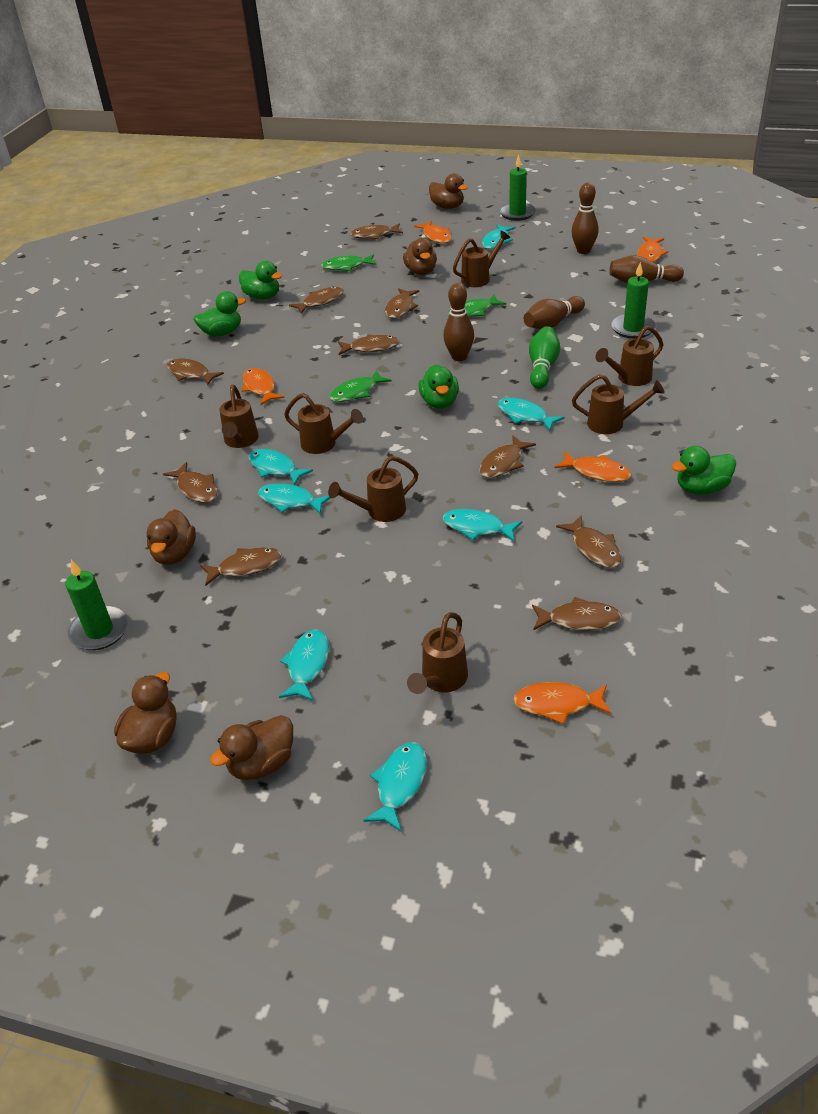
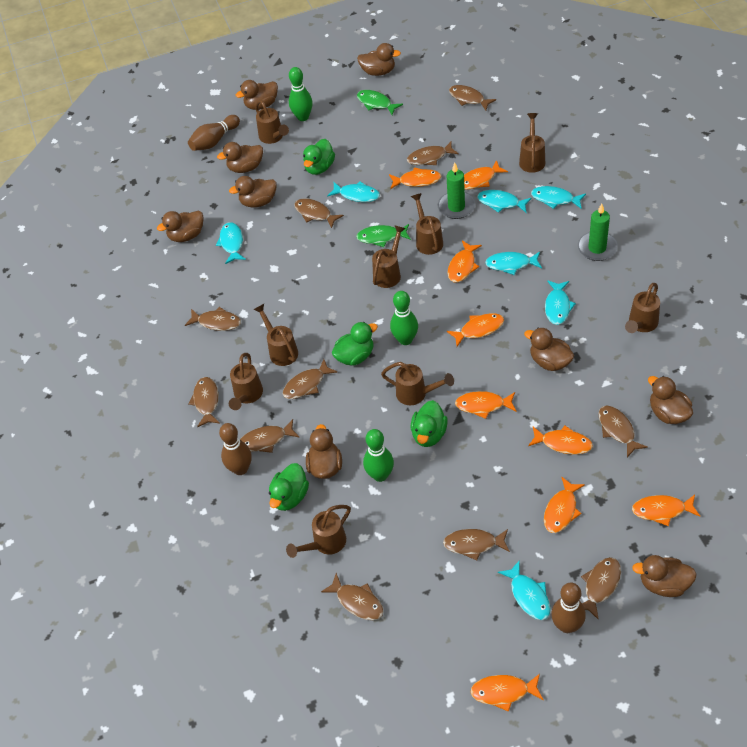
brown bowling pin: [443,283,474,361] [524,296,585,329] [571,183,599,254] [609,255,684,283] = 4 -> [188,115,240,151] [219,423,252,475] [551,582,586,633] = 3
brown duck: [114,672,177,754] [147,509,196,565] [210,715,293,780] [403,238,437,275] [429,173,468,209] = 5 -> [157,211,204,242] [217,142,263,173] [229,176,277,208] [236,80,278,110] [306,424,342,479] [357,43,401,76] [524,328,574,371] [632,555,697,597] [648,376,693,424] = 9
brown fish: [163,462,218,503] [167,359,224,385] [200,547,282,586] [289,286,344,314] [338,334,400,355] [350,224,403,239] [385,288,419,319] [479,435,536,478] [532,597,622,631] [556,515,622,568] = 10 -> [185,307,241,331] [188,377,220,428] [240,419,300,453] [283,359,337,399] [294,198,344,228] [321,573,384,620] [407,141,459,165] [443,529,510,561] [449,85,496,111] [581,557,621,620] [598,406,648,457] = 11
brown watering can: [219,385,259,448] [284,393,363,454] [328,456,419,522] [407,612,468,694] [453,231,510,287] [572,374,665,434] [596,326,664,386] = 7 -> [229,353,263,410] [253,304,298,366] [255,100,289,144] [286,505,351,558] [372,225,406,288] [381,362,454,405] [411,193,443,255] [519,113,545,173] [625,283,660,333] = 9
green bowling pin: [529,326,560,389] = 1 -> [289,67,313,121] [363,429,394,482] [390,291,418,345] = 3
green candle: [65,560,129,650] [499,154,536,221] [611,262,656,339] = 3 -> [438,163,475,219] [578,204,618,261] = 2
green fish: [321,254,377,271] [329,370,392,402] [448,294,506,317] = 3 -> [356,224,411,247] [357,90,403,115] = 2
orange fish: [242,368,284,405] [414,221,452,243] [513,682,611,724] [554,451,631,482] [637,237,668,262] = 5 -> [389,167,441,189] [447,313,504,346] [448,240,482,282] [455,391,516,419] [464,160,508,190] [470,674,544,712] [528,426,593,455] [544,477,585,533] [632,495,700,526] = 9

